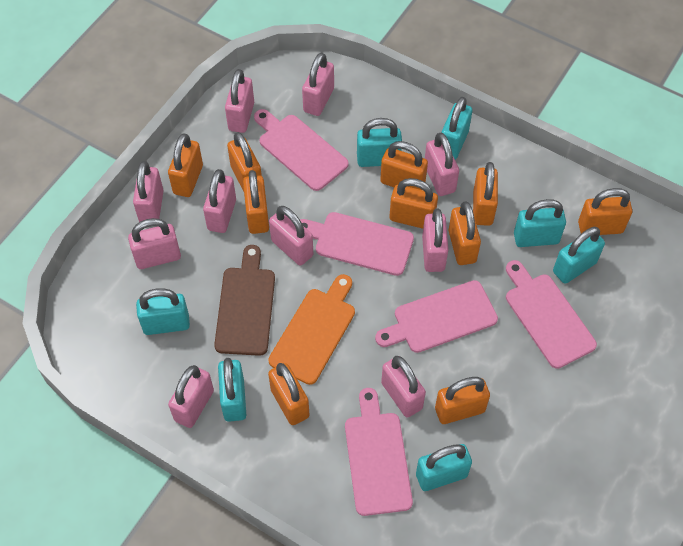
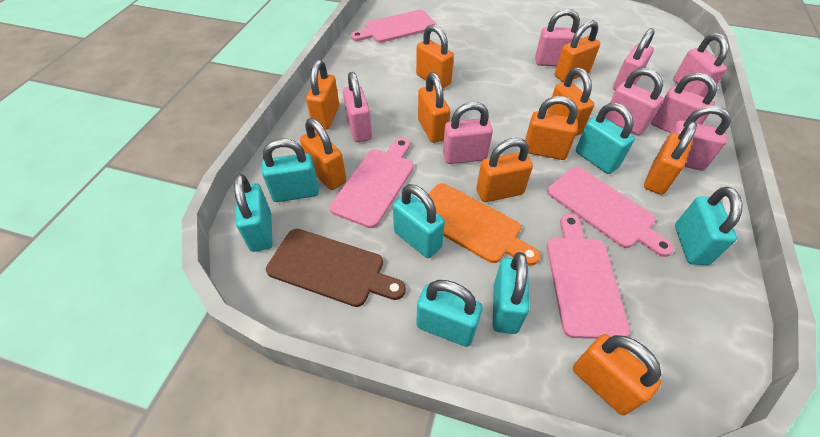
pink cutting board: [254,109,349,191] [300,212,414,276] [345,388,413,516] [375,280,498,353] [506,260,597,369] = 5 -> [329,138,414,228] [351,10,437,43] [547,167,674,257] [547,214,630,339] = 4
pink padlock: [128,218,181,269] [133,161,164,222] [168,365,214,428] [203,169,236,233] [225,69,254,133] [269,206,313,266] [302,53,334,116] [381,356,426,418] [422,209,448,272] [425,133,459,196] = 10 -> [343,72,372,142] [443,102,493,164] [535,9,581,66] [605,67,663,135] [613,28,655,90] [651,72,717,133] [660,106,731,171] [673,33,729,97] = 8

